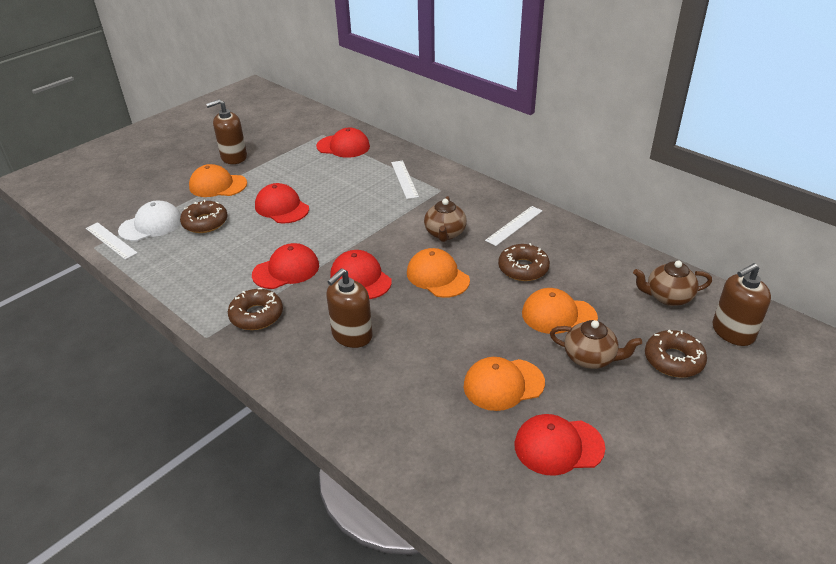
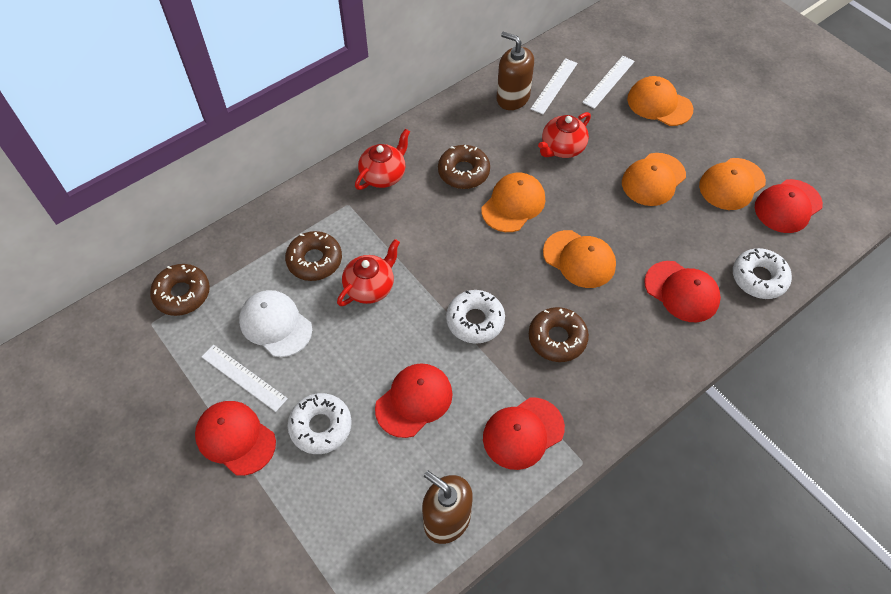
brown soap dispenser: [206,99,247,164] [326,269,373,348] [712,263,771,346] = 3 -> [422,471,473,544] [496,32,534,110] = 2
brown teapot: [424,196,467,242] [550,320,642,369] [633,261,712,306] = 3 -> none = 0
orange cap: [189,164,247,197] [407,248,470,298] [463,357,545,411] [522,288,598,334] = 4 -> [481,173,545,232] [543,230,616,288] [622,153,686,206] [627,76,693,126] [699,158,766,210] = 5
red teapot: none = 0 -> [337,239,400,306] [355,129,410,190] [538,112,591,158] = 3
white donut: none = 0 -> [287,393,352,454] [446,290,505,344] [733,248,792,299] = 3

